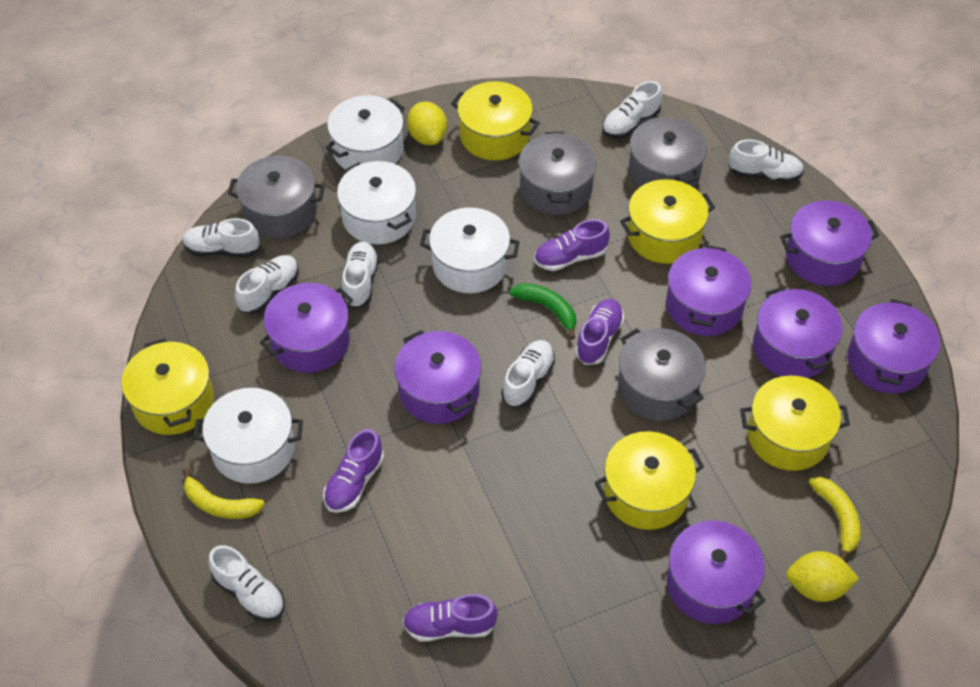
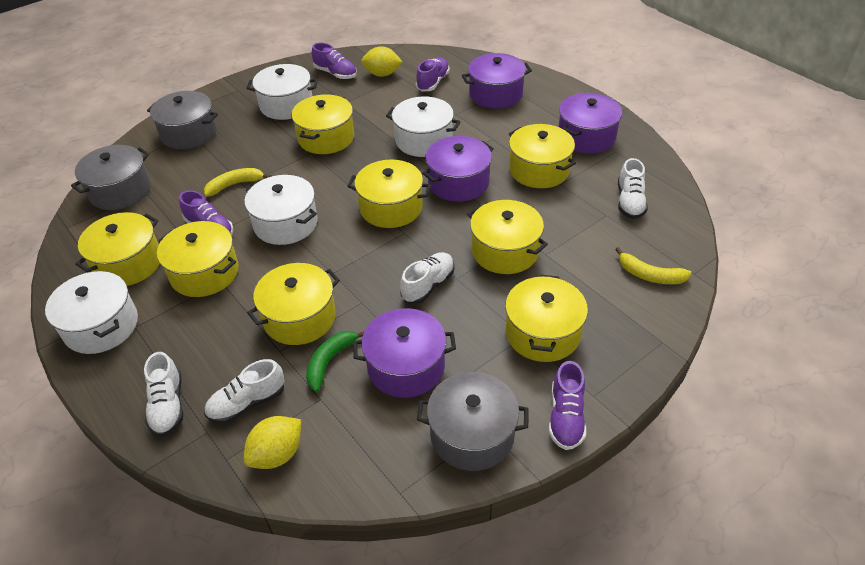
grey pot: [228,156,325,239] [519,132,597,215] [618,328,706,421] [629,116,707,188] = 4 -> [71,145,151,210] [147,91,218,149] [417,372,529,471] = 3
purple pot: [260,283,353,373] [395,330,481,424] [666,245,751,336] [666,521,766,624] [753,286,843,378] [780,200,879,286] [847,299,940,393] = 7 -> [353,308,456,398] [422,136,494,202] [462,53,532,108] [559,93,622,154] = 4
white shoe: [182,218,260,257] [208,545,285,621] [235,255,299,314] [342,241,379,308] [501,340,555,407] [602,81,662,138] [728,140,804,183] = 7 -> [144,352,183,437] [204,359,285,423] [400,252,455,304] [618,158,648,219] = 4
yellow pot: [121,338,214,435] [451,81,540,160] [595,431,704,530] [620,179,715,264] [740,375,850,471] = 5 -> [75,212,160,286] [157,221,239,297] [247,263,340,345] [291,95,354,154] [347,159,431,228] [467,200,548,274] [505,275,588,362] [509,124,576,188] = 8

